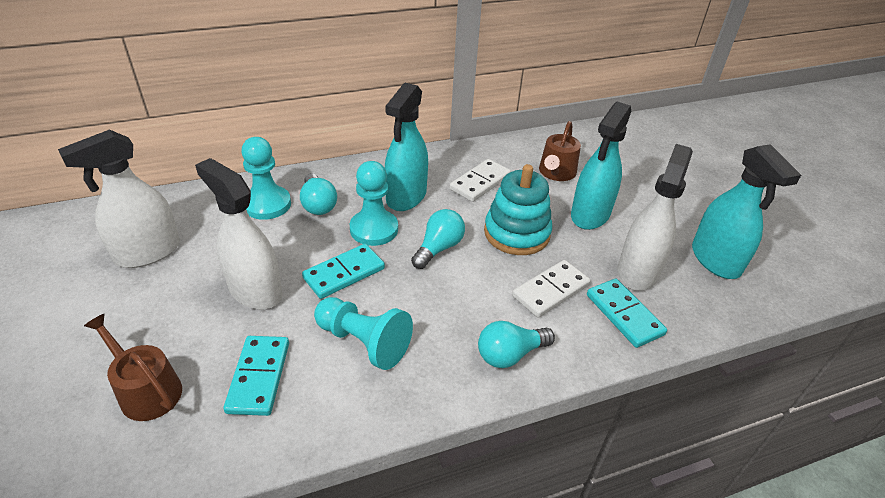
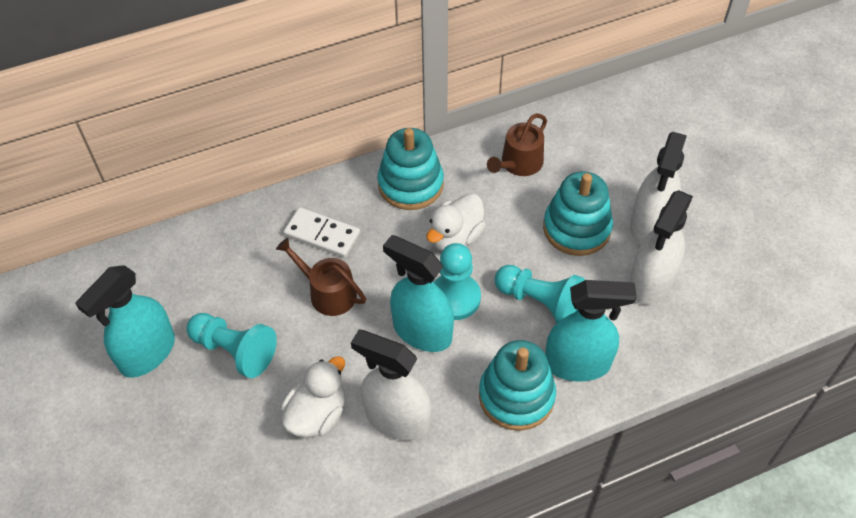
turquoise domino: [223,336,289,416] [302,244,385,299] [587,279,667,348] = 3 -> none = 0
turquoise light bulb: [300,173,337,215] [411,209,465,269] [478,321,555,368] = 3 -> none = 0
turquoise stacking toy: [484,164,552,255] = 1 -> [378,128,444,210] [479,340,556,431] [543,171,613,256] = 3
white domino: [449,159,511,202] [512,260,590,318] = 2 -> [283,207,360,258] = 1
white duck: none = 0 -> [281,356,345,438] [427,193,486,251] = 2

